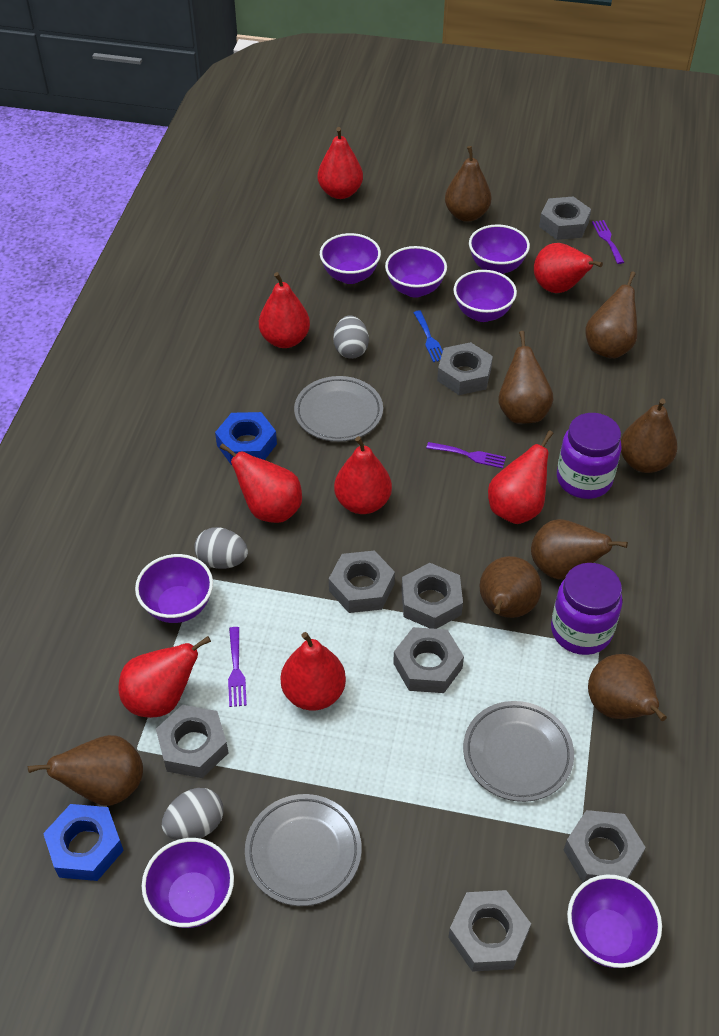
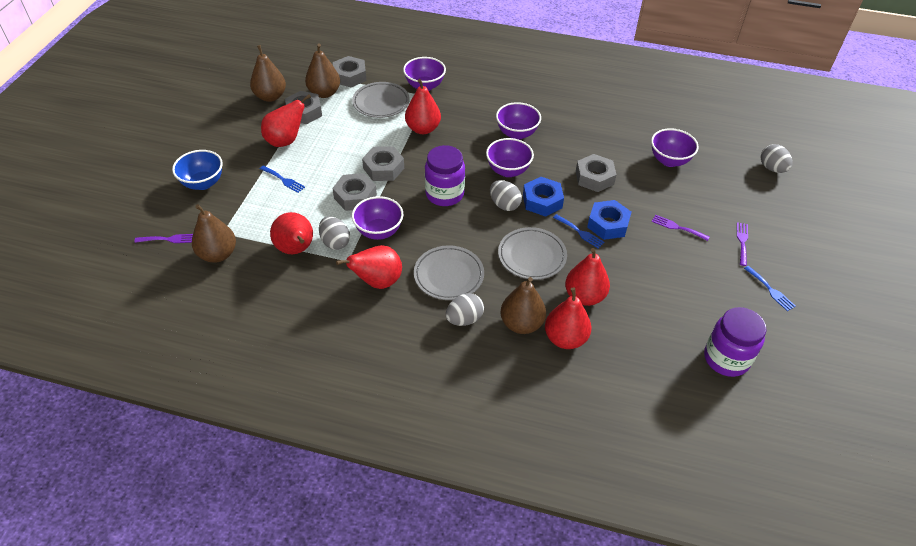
blue bowl: none = 0 -> [172,150,223,190] = 1
blue fork: [413,310,443,362] = 1 -> [260,165,305,193] [553,214,605,248] [744,266,796,311] = 3
brown pear: [28,735,143,806] [445,146,491,222] [480,556,542,618] [499,331,554,424] [531,519,628,580] [585,271,637,358] [588,654,667,721] [621,399,678,473] = 8 -> [192,204,236,263] [250,45,286,102] [305,44,340,98] [500,277,546,334] = 4
grey egg: [162,788,223,840] [195,527,248,569] [333,315,369,359] = 3 -> [319,216,350,250] [446,293,484,326] [490,180,522,211] [761,144,793,173] = 4
grey nut: [156,705,228,778] [329,550,395,613] [393,627,464,693] [402,563,463,629] [437,342,493,395] [448,890,531,972] [539,196,591,240] [564,810,646,883] = 8 -> [285,91,322,124] [332,173,377,211] [333,56,367,87] [362,146,404,181] [576,154,617,192] = 5
purple bowl: [135,554,213,623] [142,838,234,928] [320,233,381,284] [385,246,447,298] [454,270,517,322] [469,224,530,274] [567,875,662,968] = 7 -> [352,196,403,240] [403,57,446,91] [486,138,534,177] [496,102,541,140] [651,128,699,167] = 5
red pear: [119,636,211,718] [220,443,302,523] [259,272,310,348] [281,632,346,710] [318,127,363,199] [334,436,392,514] [488,430,553,524] [534,243,603,293] = 8 -> [261,94,311,147] [270,212,313,254] [336,245,402,289] [405,79,441,134] [545,287,592,349] [565,248,610,306] = 6

